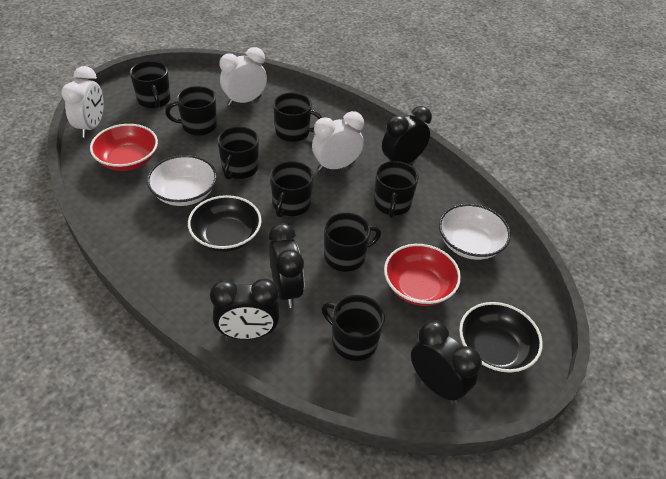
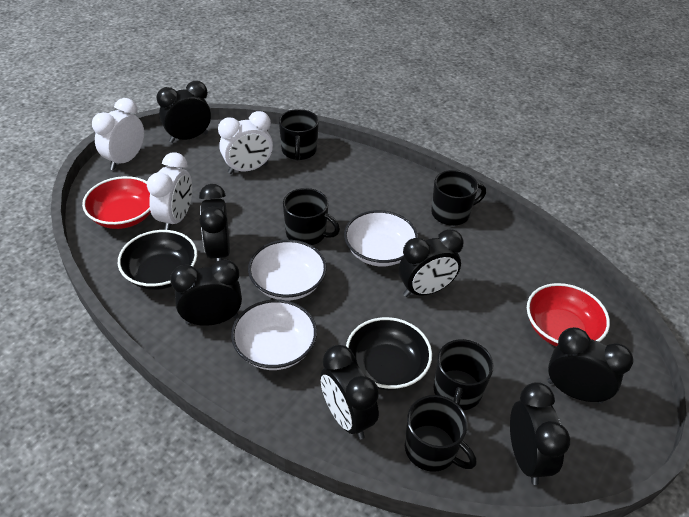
black clock: [210,279,279,339] [269,223,304,308] [382,106,432,164] [411,320,482,404] = 4 -> [156,81,211,143] [170,259,242,326] [199,184,230,262] [320,345,379,440] [399,229,463,297] [510,382,570,485] [548,327,633,404] = 7
black mug: [130,61,171,108] [165,86,217,136] [217,127,259,180] [270,161,314,217] [273,93,322,142] [322,295,385,361] [324,213,381,272] [374,161,419,218] = 8 -> [279,109,319,161] [283,188,340,245] [405,395,477,472] [431,170,486,226] [433,339,494,410] = 5
white bowl: [147,155,217,206] [439,204,511,260] = 2 -> [231,300,317,370] [248,240,327,301] [344,210,418,266] = 3

